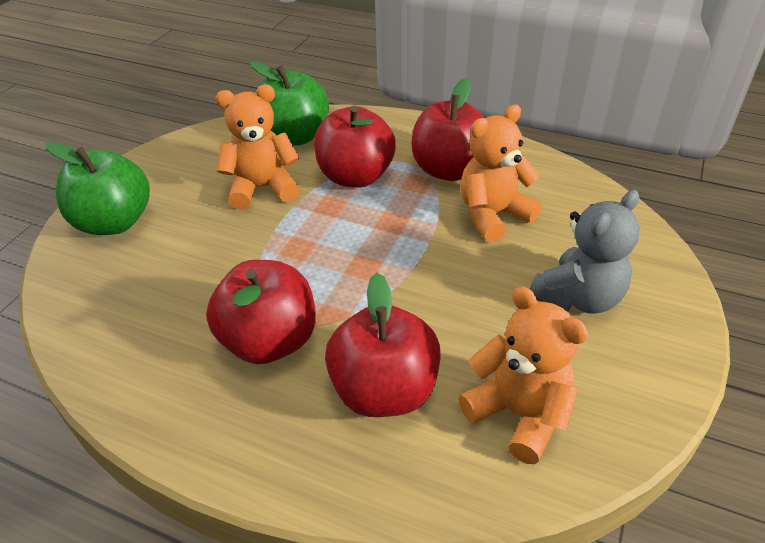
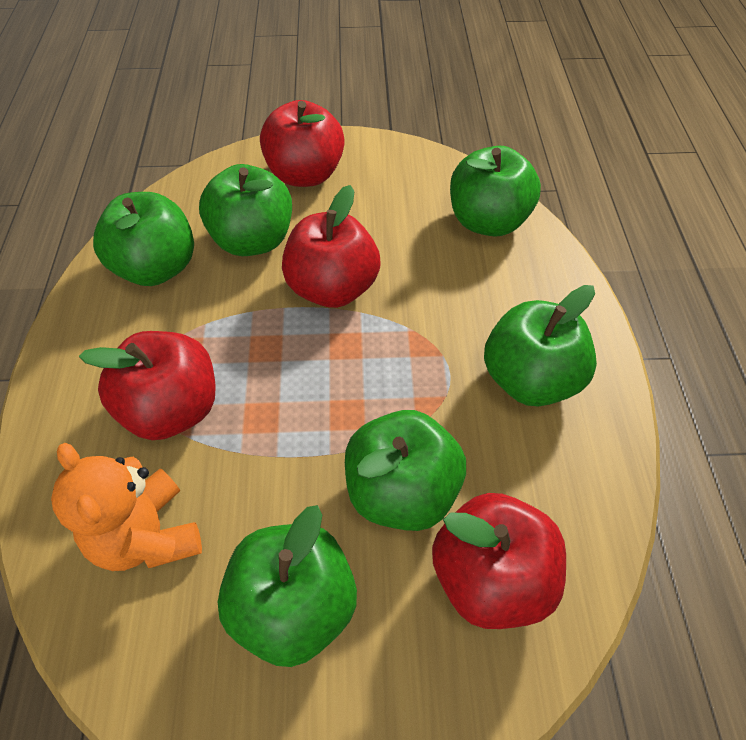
green apple: [45,142,150,235] [250,62,329,146] = 2 -> [93,192,194,286] [199,164,292,256] [218,505,357,667] [345,410,466,531] [450,146,541,236] [484,285,597,407] = 6
grey teddy bear: [530,190,640,314] = 1 -> none = 0
orange teddy bear: [216,84,300,209] [459,286,588,464] [460,105,542,242] = 3 -> [51,443,202,571] = 1

